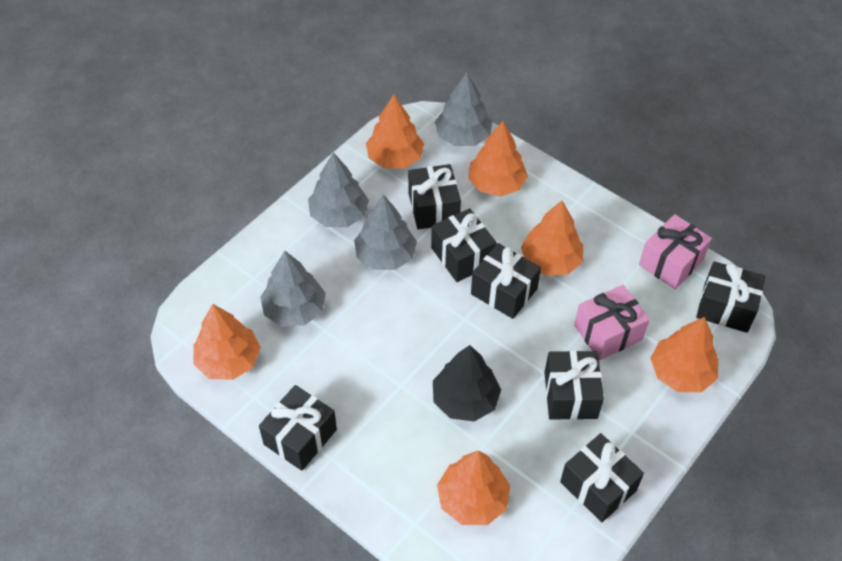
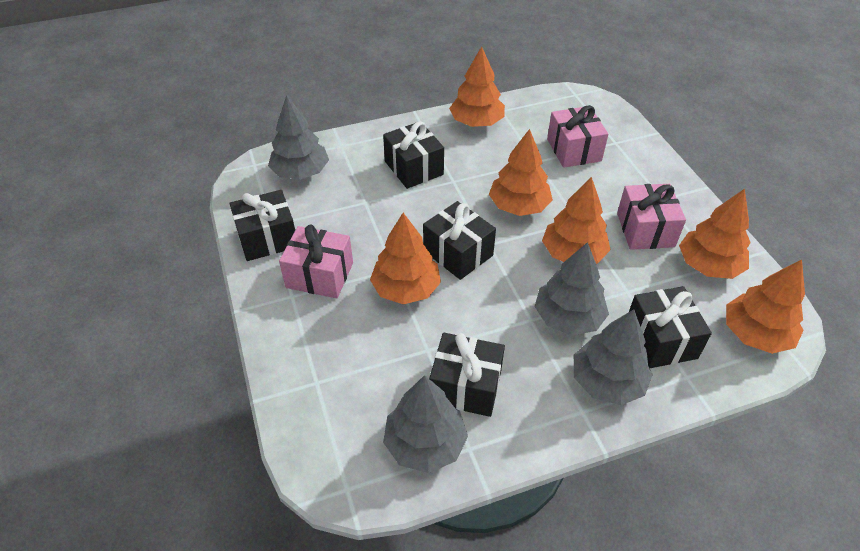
black gift: [259,385,337,471] [408,164,461,229] [431,208,497,282] [471,243,541,319] [544,350,604,420] [560,433,644,522] [696,261,765,333] = 7 -> [230,190,295,261] [383,121,444,189] [423,201,496,280] [429,333,505,417] [629,286,712,368] = 5
black tree: [433,345,501,422] = 1 -> none = 0
pink gift: [574,285,650,360] [639,214,712,289] = 2 -> [279,224,353,298] [547,105,608,168] [617,184,686,250] = 3

